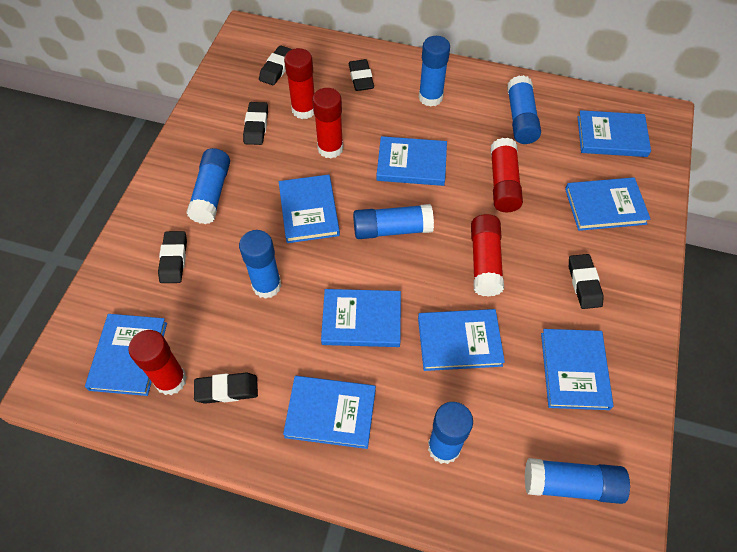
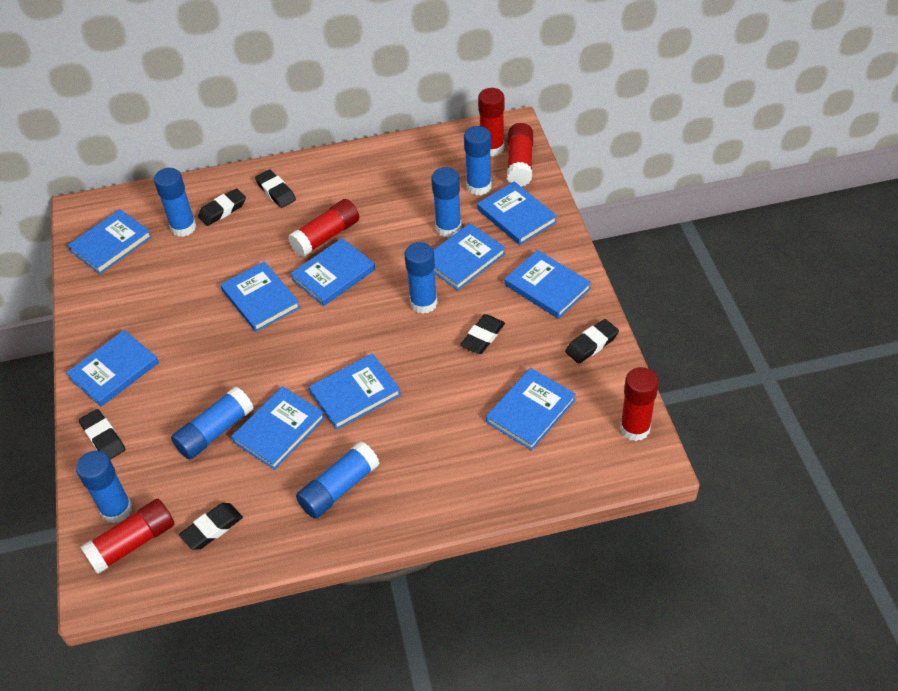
blue book: [85,314,167,396] [279,175,340,243] [283,376,376,449] [321,289,401,347] [376,136,447,186] [418,309,505,371] [541,329,614,410] [565,177,650,231] [577,110,651,157] = 9 -> [66,330,159,407] [68,209,152,274] [220,261,300,332] [231,386,325,470] [290,238,375,306] [309,353,401,430] [434,223,506,290] [477,181,557,245] [486,368,576,450] [505,250,591,319] = 10

